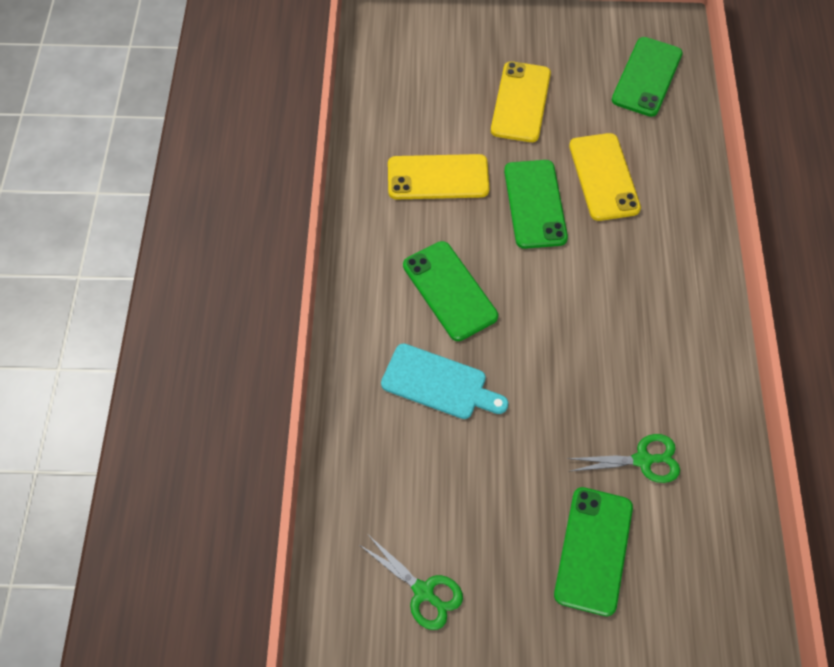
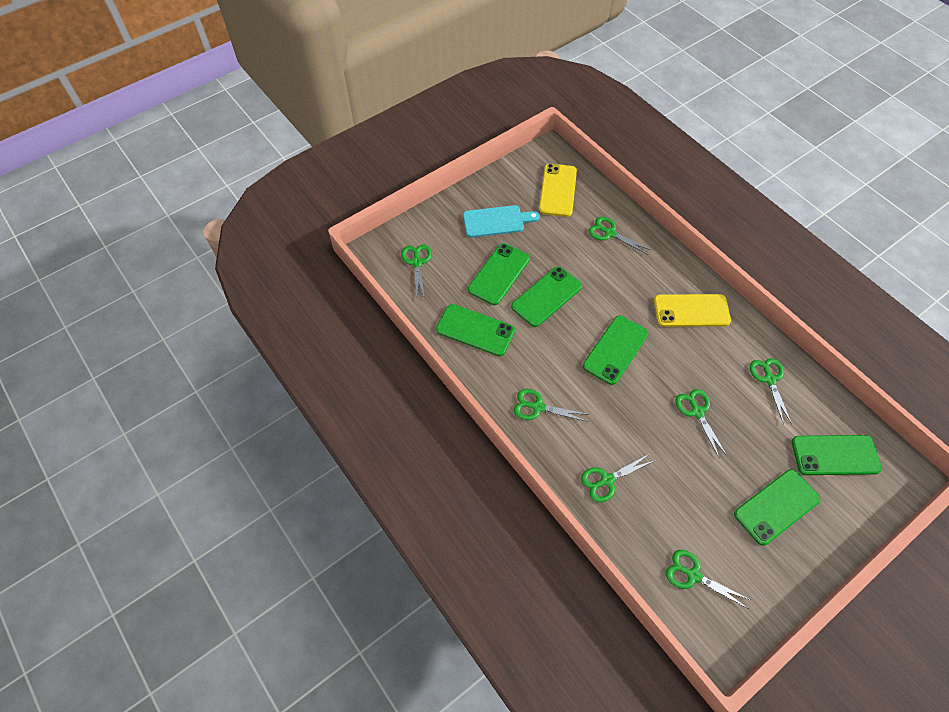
green phone: [403,241,498,341] [504,160,568,249] [554,487,633,616] [612,37,683,117] = 4 -> [436,304,515,356] [468,243,530,305] [511,266,582,327] [583,316,648,385] [734,469,821,546] [792,435,882,475] = 6
green scissors: [360,535,463,630] [567,434,680,483] = 2 -> [401,245,432,300] [514,389,590,422] [581,454,654,502] [589,217,651,255] [666,550,751,609] [675,389,727,457] [750,358,792,425] = 7
yellow phone: [388,154,489,199] [491,61,551,142] [569,133,641,221] = 3 -> [539,164,577,217] [654,294,731,327] = 2

